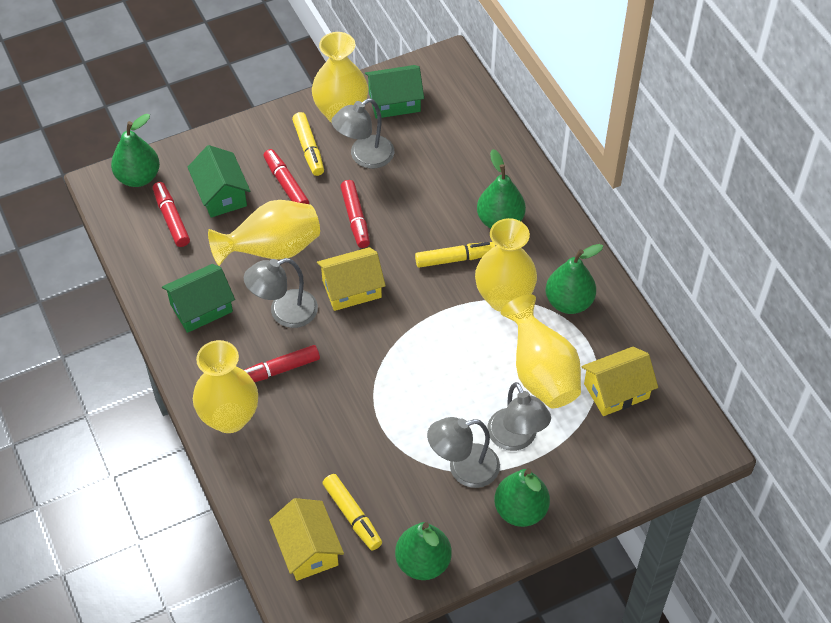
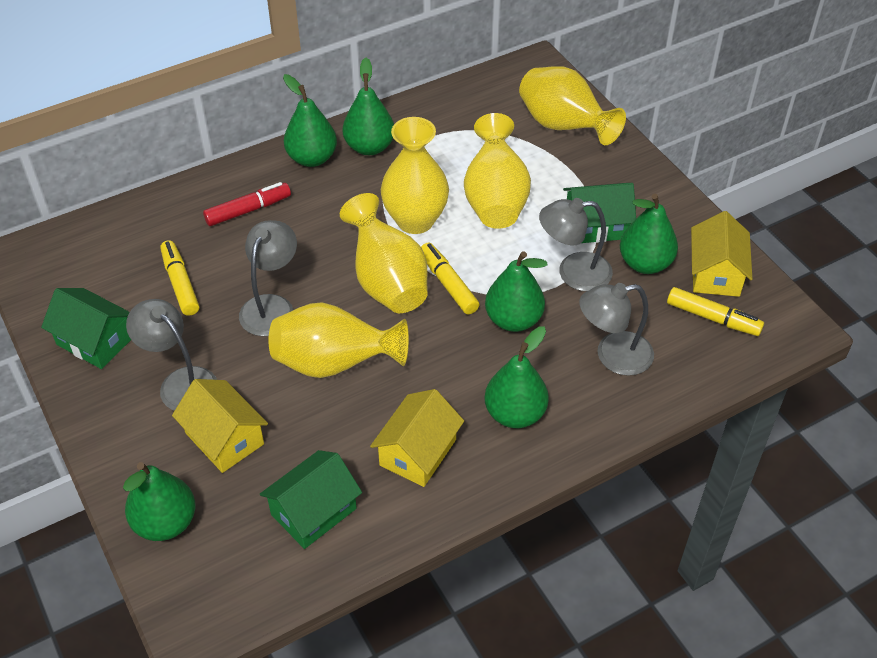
green pear: [111,114,160,187] [395,522,452,580] [477,149,526,229] [494,468,550,527] [546,244,603,314] = 5 -> [123,462,195,541] [283,74,337,167] [343,58,394,155] [484,326,549,428] [485,251,547,332] [620,194,678,274] = 6
red marker: [153,182,190,247] [244,345,320,382] [263,149,309,204] [340,180,370,248] = 4 -> [203,182,291,226] = 1

